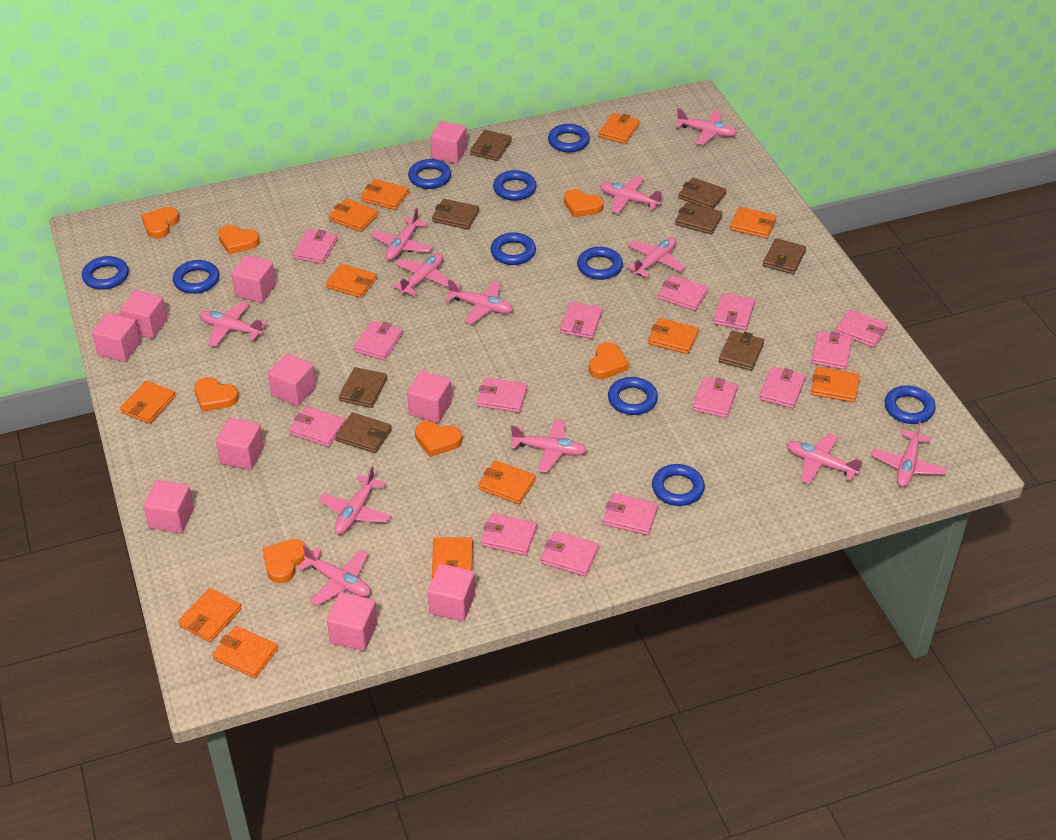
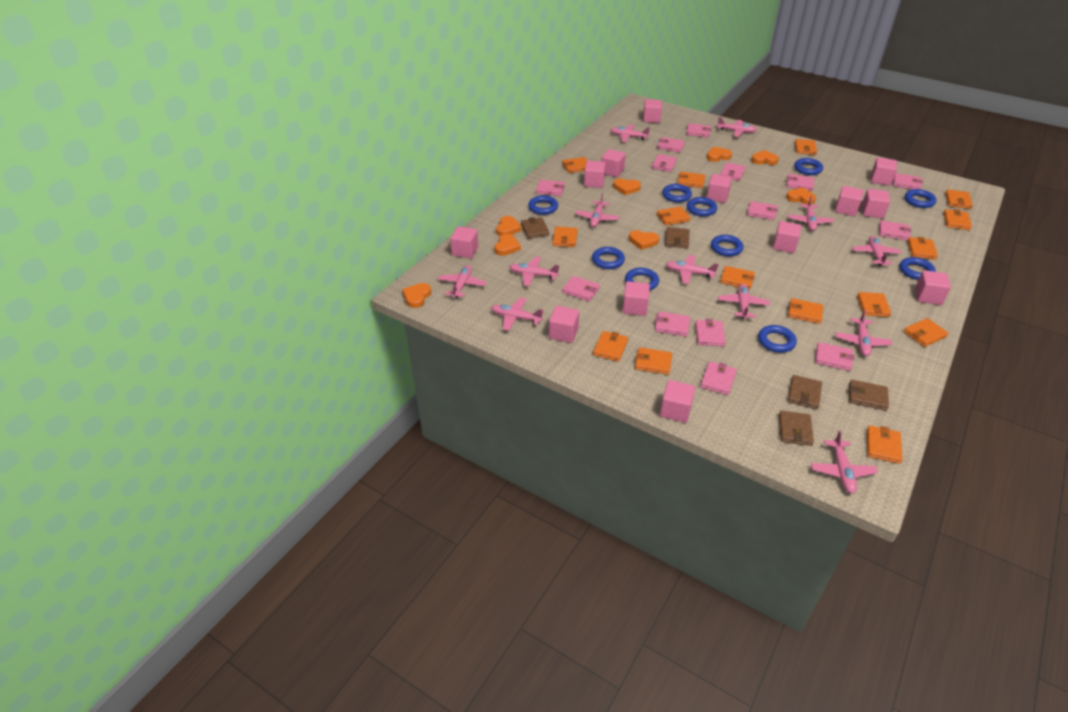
brown wallet: [335,412,392,453] [339,367,387,408] [432,199,479,229] [470,130,512,161] [675,202,723,234] [679,177,727,209] [719,331,764,371] [763,238,806,274] = 8 -> [521,217,549,239] [665,227,689,248] [779,411,814,446] [788,375,822,409] [849,380,889,411] = 5
orange heart: [142,207,179,239] [194,377,239,412] [218,225,260,254] [262,539,306,583] [415,421,462,457] [564,189,604,218] [589,342,629,379] = 7 -> [402,283,431,308] [494,234,521,256] [496,216,522,236] [613,178,641,195] [629,230,659,250] [707,147,732,162] [751,150,779,165] [786,187,816,205] = 8
orange wallet: [120,381,176,424] [178,588,241,642] [212,626,278,678] [326,264,377,298] [329,199,378,232] [361,179,409,210] [432,537,473,579] [478,460,536,504] [599,113,640,144] [648,318,699,354] [730,207,776,238] [811,367,860,402] = 12 -> [552,227,578,247] [562,157,588,173] [593,331,628,362] [635,347,672,375] [657,207,690,226] [678,172,705,188] [720,266,755,289] [788,298,823,324] [795,139,817,155] [857,292,891,317] [867,425,903,464] [904,318,949,347] [908,237,938,260] [944,209,972,230] [945,189,973,209] = 15
pink cube: [92,312,141,362] [120,290,168,339] [143,480,194,533] [216,418,264,470] [231,255,276,303] [268,354,316,406] [327,592,378,651] [407,371,452,423] [428,564,475,621] [430,121,467,164] = 10 -> [450,226,478,258] [549,306,579,343] [584,161,606,188] [601,149,626,177] [622,281,650,316] [643,99,662,123] [660,380,695,423] [706,174,732,203] [773,221,802,253] [835,186,863,216] [861,189,890,218] [871,157,897,186] [915,270,951,305] = 13

